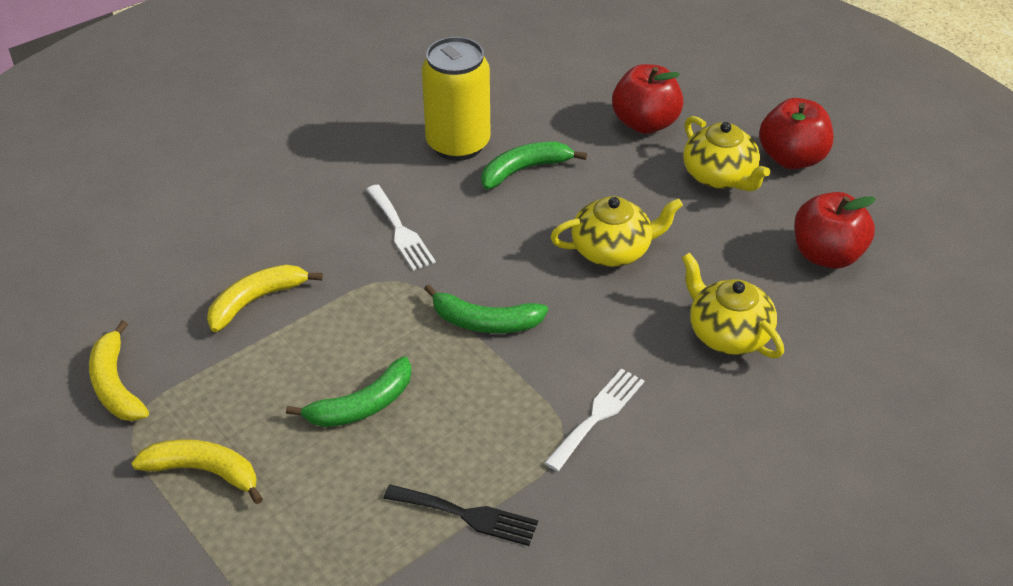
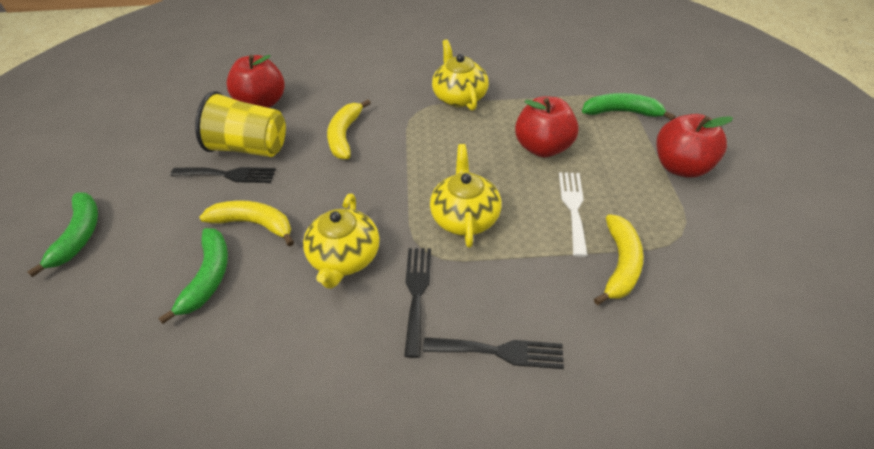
black fork: [384,484,538,546] = 1 -> [170,167,276,183] [404,248,431,358] [423,337,564,369] = 3
white fork: [366,185,436,270] [544,368,644,471] = 2 -> [559,172,588,257] = 1
yellow can: [422,37,491,161] = 1 -> none = 0
yellow cup: none = 0 -> [195,91,286,157] = 1

